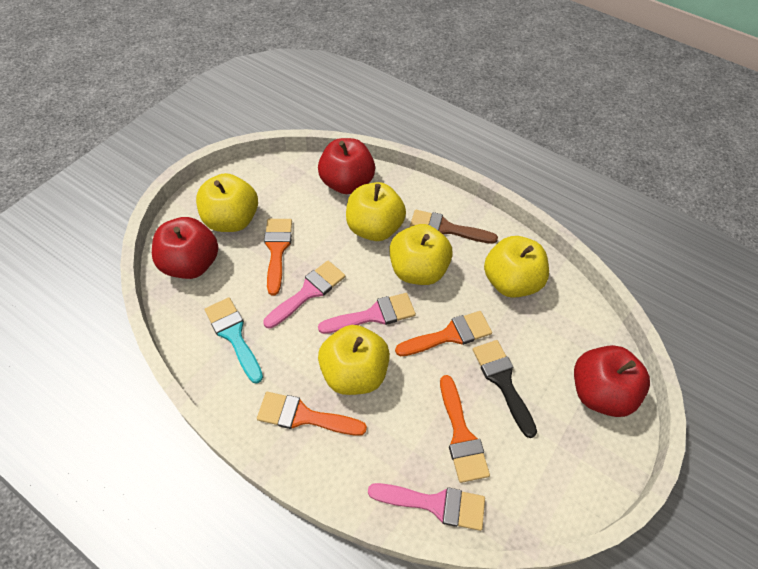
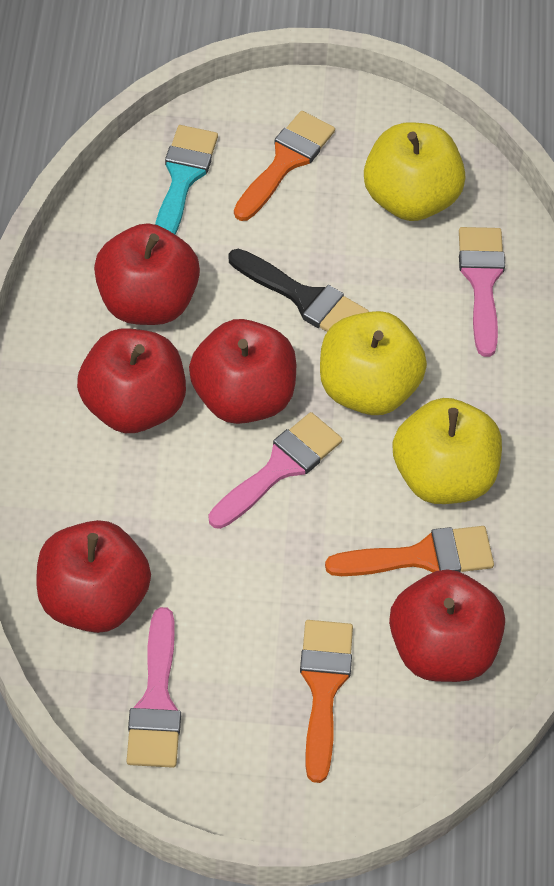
brown brush: [410,210,498,244] = 1 -> none = 0
orange brush: [257,392,367,436] [264,219,292,295] [395,311,492,356] [440,375,490,483] = 4 -> [234,111,335,221] [300,620,353,783] [325,526,494,576] = 3
red apple: [152,217,218,279] [318,138,375,194] [574,345,650,417] = 3 -> [36,520,151,633] [77,329,186,433] [94,223,200,325] [189,319,296,424] [389,569,505,682] = 5
yellow apple: [196,173,258,232] [318,325,390,395] [346,182,406,241] [389,224,453,285] [484,236,549,298] = 5 -> [320,311,427,415] [364,122,465,221] [392,398,502,504] = 3

